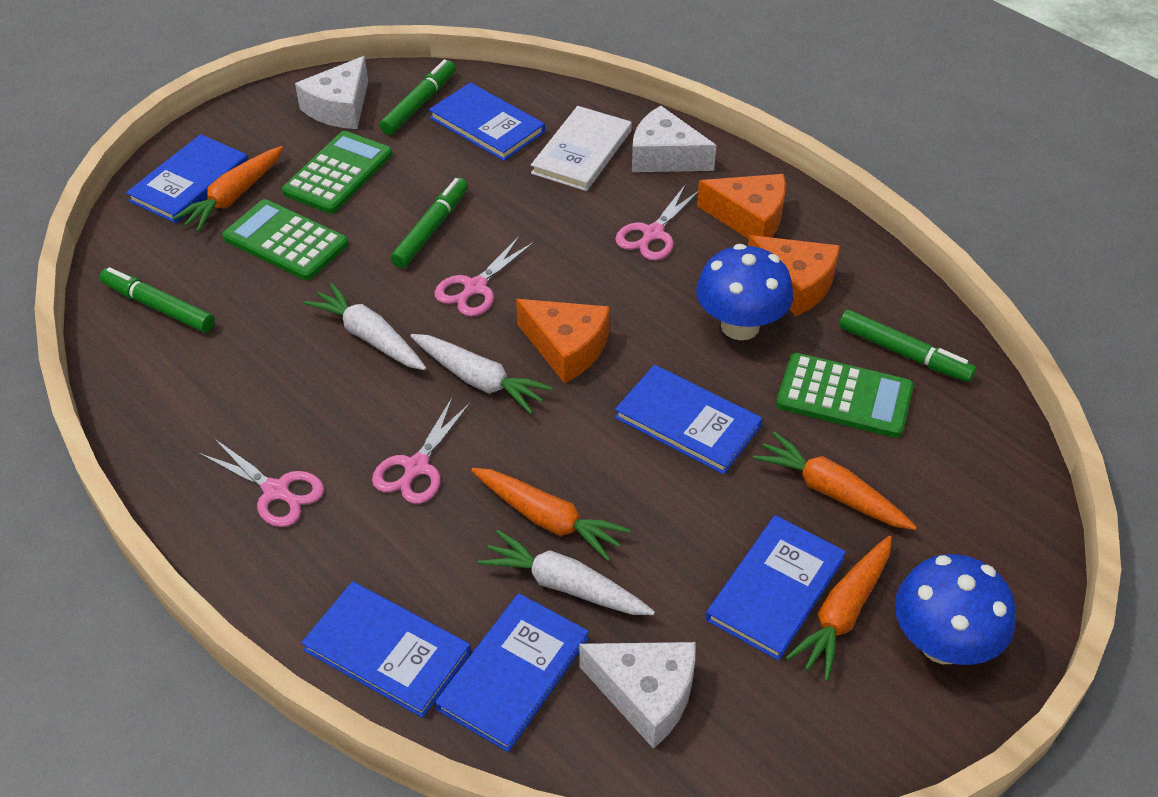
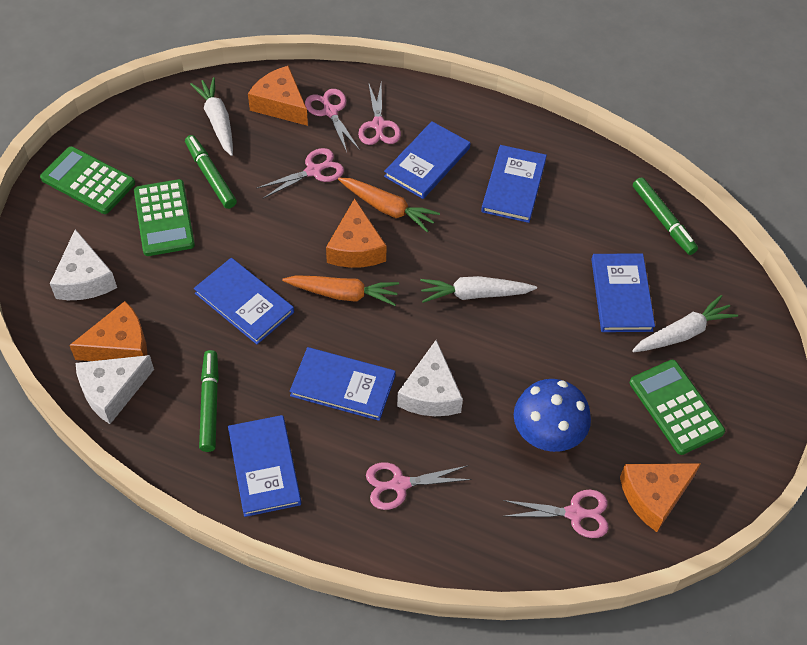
blue mushroom: [696,244,793,340] [895,554,1016,665] = 2 -> [514,379,591,452] = 1
green marker: [100,267,215,332] [379,60,456,135] [390,178,468,268] [839,310,976,382] = 4 -> [185,135,237,209] [199,350,219,452] [633,177,698,255] = 3
orange carrot: [172,146,283,232] [471,468,631,561] [753,432,917,530] [785,536,892,681] = 4 -> [282,275,399,306] [338,178,440,232] = 2
orange cheese: [516,299,610,383] [697,174,786,239] [748,235,840,316] = 3 -> [69,301,147,361] [248,65,308,126] [326,198,386,268] [620,463,701,532] = 4
pink scissors: [199,438,324,527] [372,397,471,504] [434,235,535,316] [615,184,698,260] = 4 -> [256,148,344,199] [305,89,360,152] [358,82,401,145] [366,462,472,510] [503,490,609,538] = 5
white book: [531,106,632,191] = 1 -> none = 0

